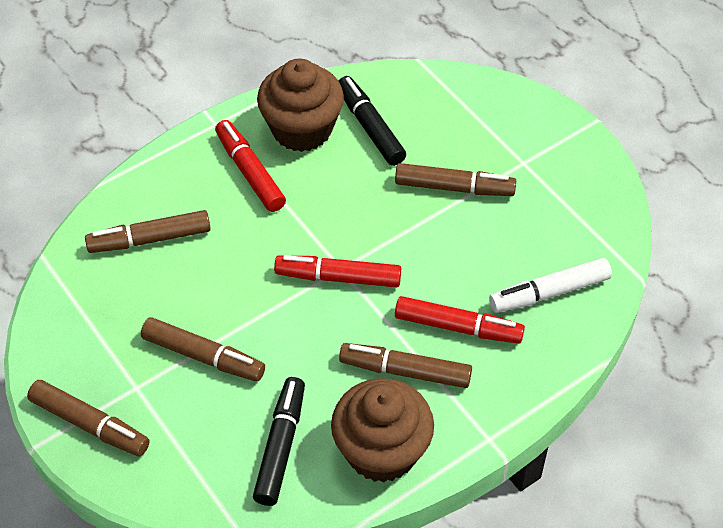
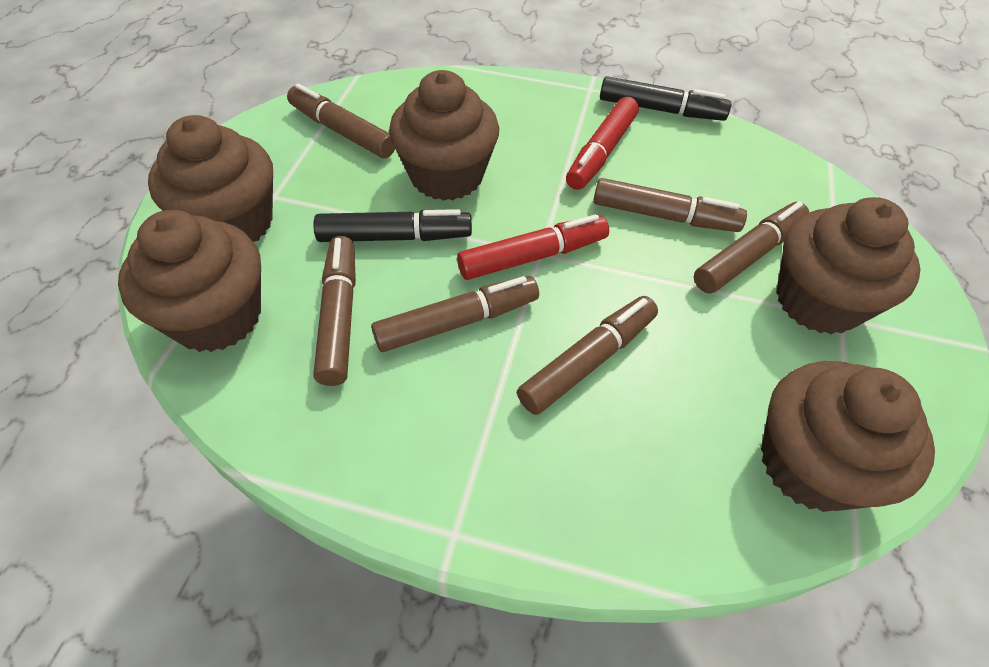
brown cupcake: [257,59,344,152] [331,378,434,483] = 2 -> [118,210,261,352] [148,115,273,242] [389,70,499,201] [761,361,935,512] [776,197,921,335] = 5
brown marker: [27,380,149,456] [85,210,211,253] [141,317,265,381] [339,343,472,388] [395,163,516,196] = 5 -> [287,83,395,158] [313,236,356,386] [371,276,539,352] [517,296,658,415] [593,178,747,232] [694,201,809,294] = 6
red marker: [215,120,286,212] [274,255,401,287] [395,296,525,344] = 3 -> [457,214,609,280] [566,97,639,190] = 2
white marker: [489,258,612,313] = 1 -> none = 0

